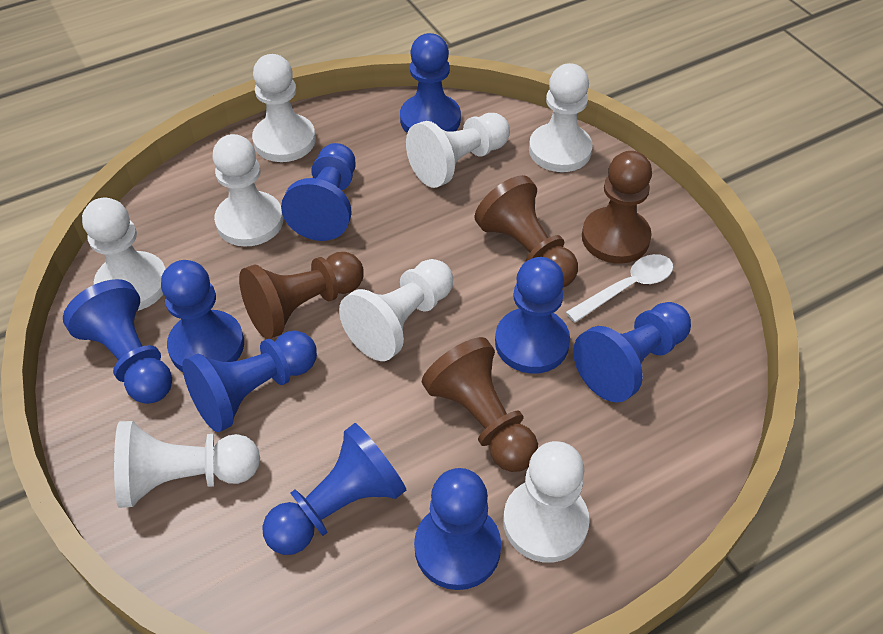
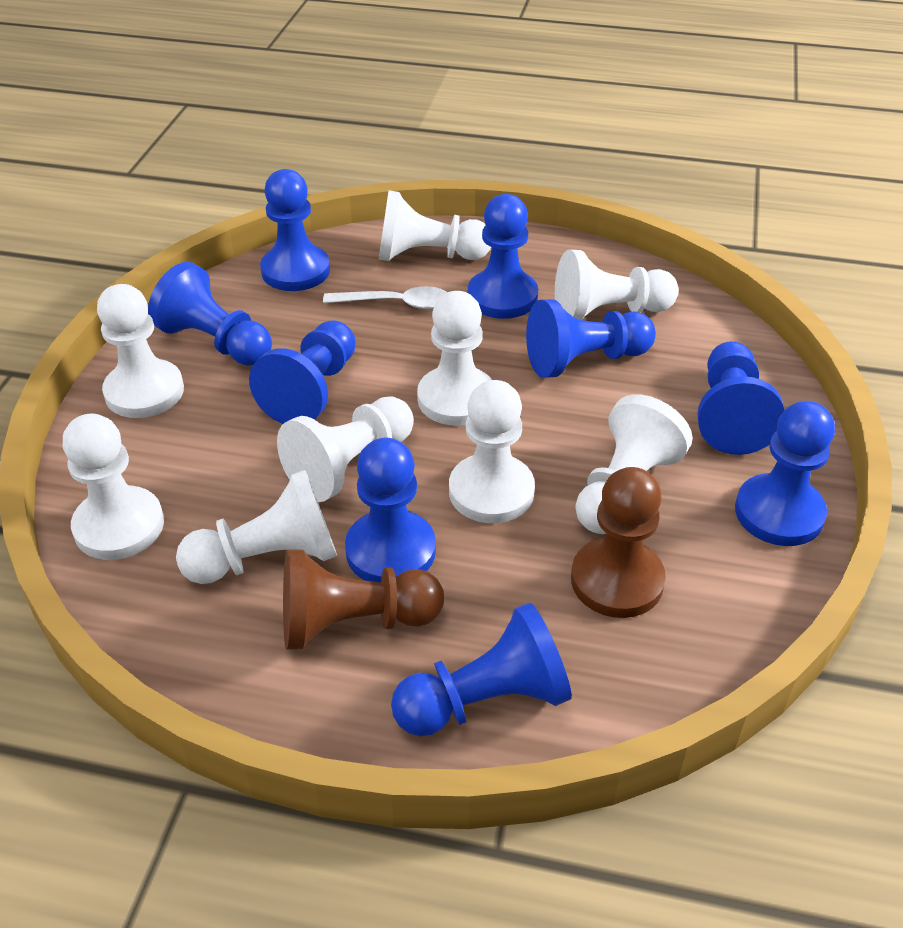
brown pawn: [239,252,364,339] [422,337,538,472] [474,175,578,287] [582,151,652,264] = 4 -> [283,550,444,650] [571,467,666,618] = 2
white pawn: [82,198,166,311] [114,421,260,508] [212,134,283,247] [252,54,316,162] [339,259,453,361] [406,113,510,188] [503,441,590,563] [529,63,593,172] = 8 -> [63,414,164,560] [97,284,184,418] [176,470,337,584] [277,396,414,502] [379,190,491,261] [417,291,492,426] [449,380,535,523] [555,249,679,320] [576,394,693,534] = 9

